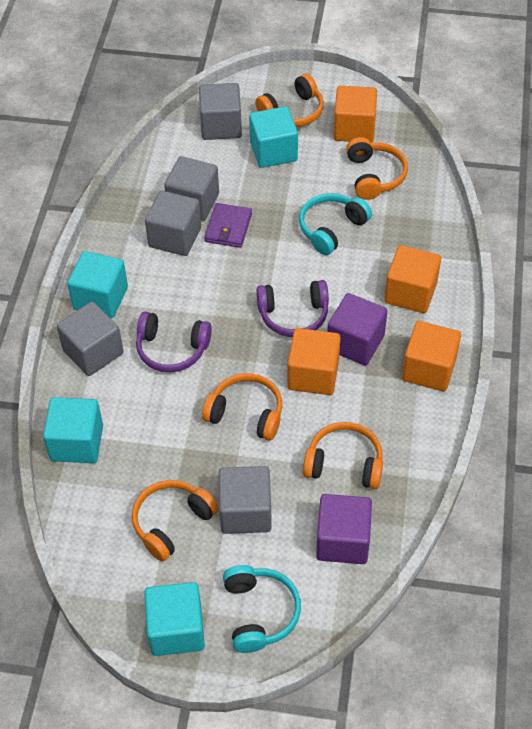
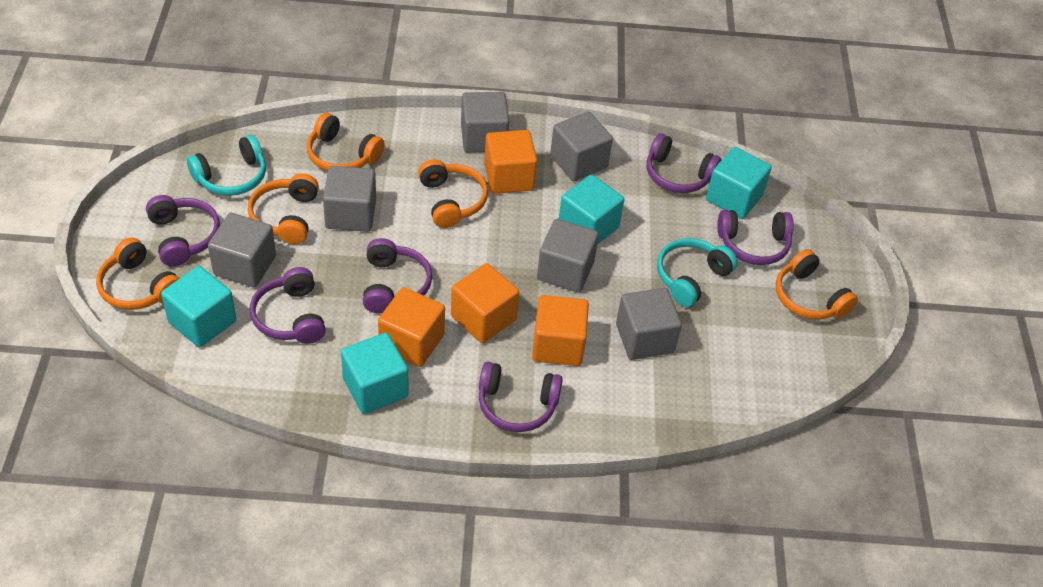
grey cube: [57,302,124,376] [145,191,201,256] [164,156,219,221] [199,83,242,140] [219,466,272,534] = 5 -> [208,213,276,288] [323,166,376,232] [461,92,509,152] [537,219,599,293] [550,112,613,181] [616,288,682,360] = 6
purple cube: [316,494,372,564] [327,293,388,365] = 2 -> none = 0
purple headphones: [136,312,212,372] [257,280,329,337] = 2 -> [146,195,220,267] [250,267,326,344] [363,238,432,313] [479,362,563,432] [647,133,721,193] [717,210,794,265] = 6
purple wallet: [204,203,252,248] = 1 -> none = 0

